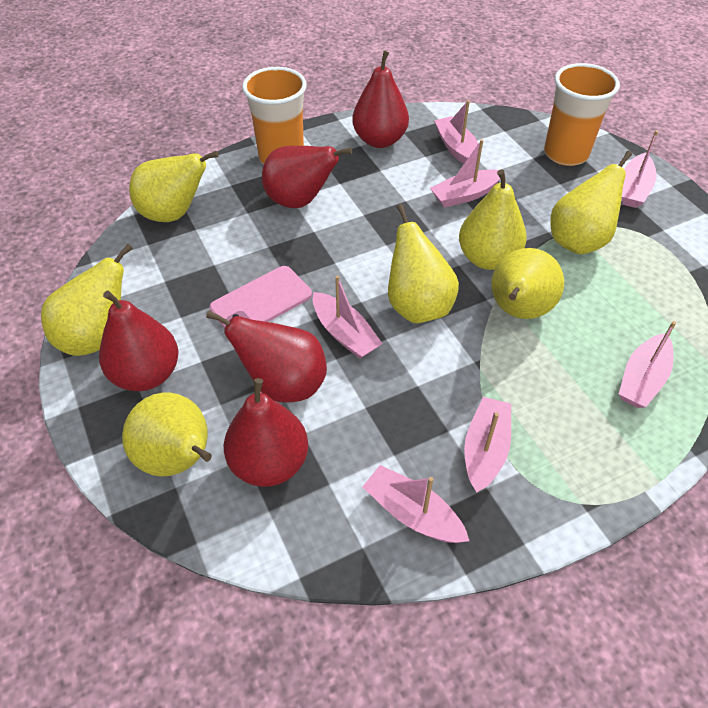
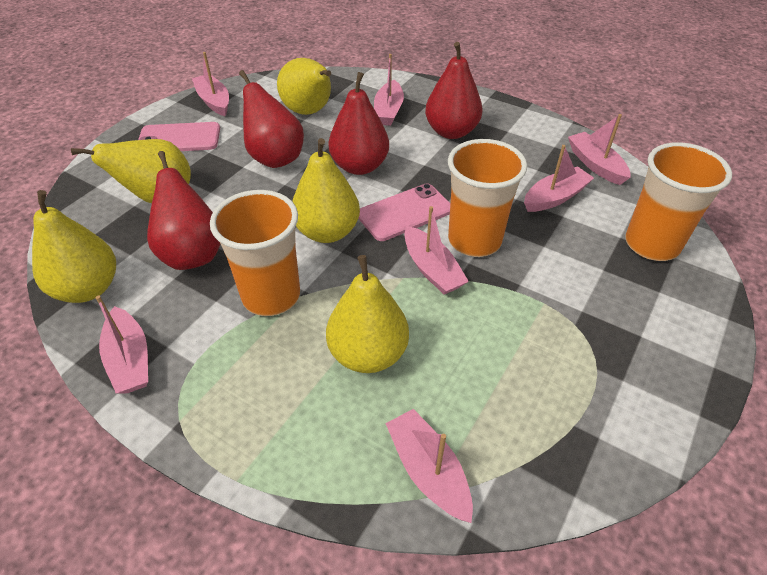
orange cup: [242,67,307,165] [544,63,620,166] = 2 -> [210,190,300,316] [448,139,527,257] [625,142,732,261] = 3
pink phone: [209,266,312,328] = 1 -> [138,122,220,151] [358,183,450,241] = 2
red pear: [99,291,179,391] [206,311,327,402] [224,378,308,487] [262,146,352,208] [352,51,409,148] = 5 -> [147,151,220,270] [239,70,304,168] [328,72,389,175] [425,42,482,139] = 4
yellow pear: [41,244,133,356] [122,393,212,477] [129,151,218,222] [388,204,459,323] [459,169,527,270] [491,248,564,319] [550,151,632,255] = 7 -> [32,190,116,303] [71,139,191,203] [277,58,331,115] [292,138,360,243] [326,255,409,373] = 5

